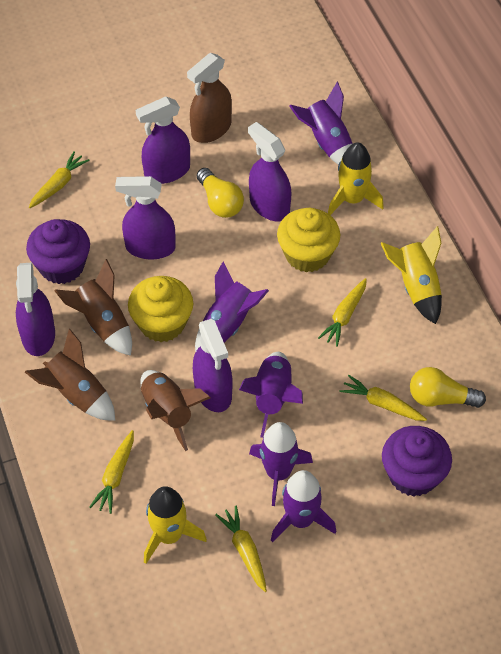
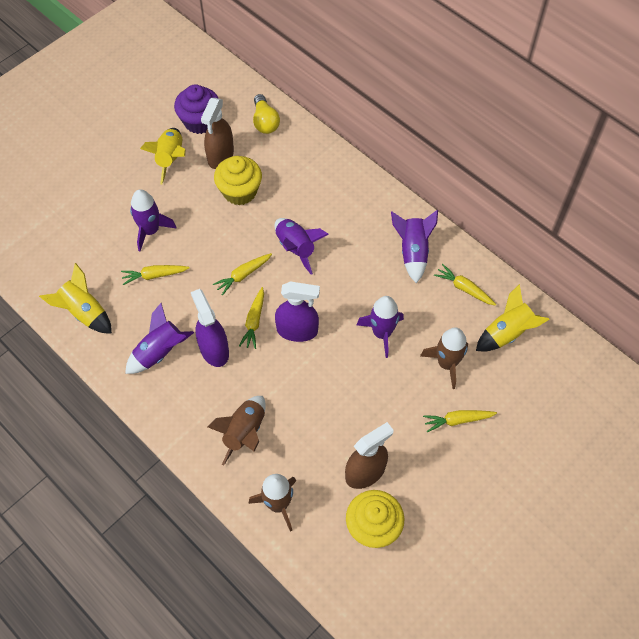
brown spray bottle: [187,53,232,143] = 1 -> [201,98,234,169] [345,422,393,489] = 2
purple cupcake: [26,219,90,284] [382,426,452,497] = 2 -> [174,84,219,134] = 1
purple spray bottle: [16,262,55,356] [115,176,175,259] [136,97,190,184] [193,319,233,412] [248,122,291,222] = 5 -> [191,289,229,367] [275,281,320,342] = 2
yellow light bulb: [197,168,244,218] [410,367,486,408] = 2 -> [253,94,280,134] = 1

